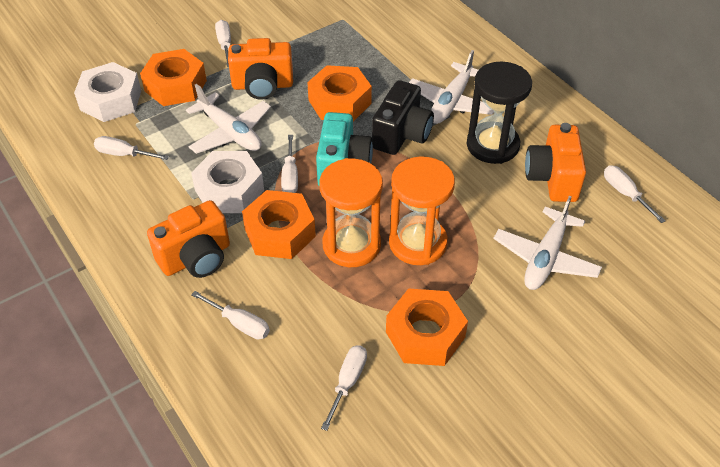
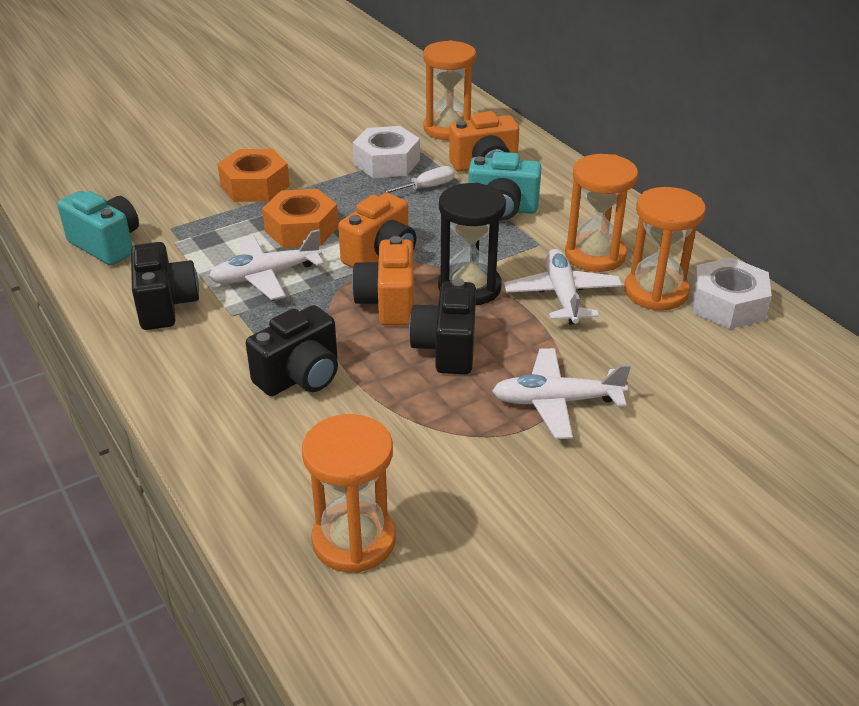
black camera: [372,80,434,155] = 1 -> [131,242,199,330] [246,305,338,396] [409,278,476,374] = 3
orange hourglass: [319,158,383,267] [389,156,455,265] = 2 -> [302,414,396,573] [423,40,476,140] [565,154,638,272] [624,187,706,311] = 4
orange nut: [140,49,207,106] [242,190,316,259] [307,65,372,122] [386,289,468,366] = 4 -> [217,149,290,202] [262,189,338,248] = 2
turquoise camera: [316,112,373,187] = 1 -> [57,191,139,265] [468,152,542,220] = 2
white screwdriver: [94,136,169,160] [191,291,270,339] [215,20,231,67] [281,135,298,193] [321,345,367,431] [604,165,666,223] = 6 -> [380,166,454,194] = 1

